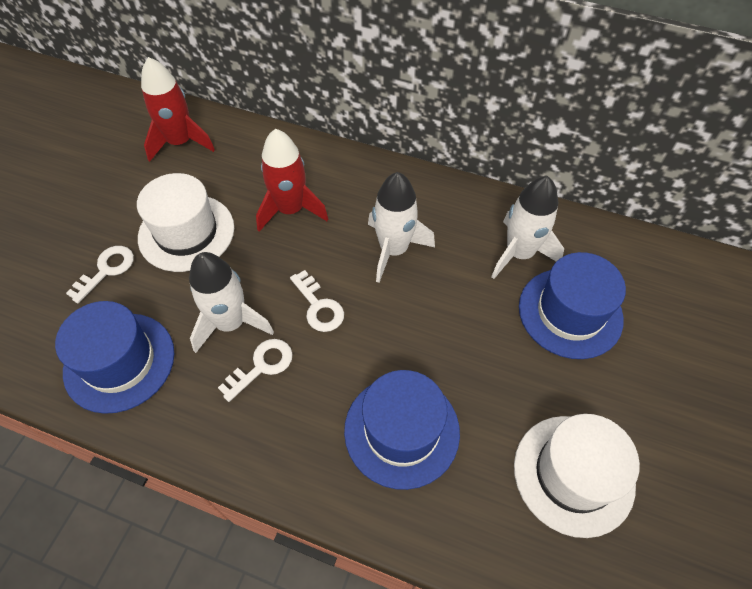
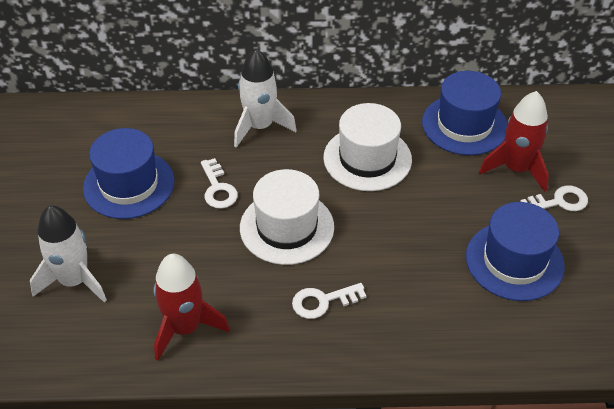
white rocket: [189,252,274,353] [368,172,435,283] [491,176,564,279] = 3 -> [30,205,107,303] [234,49,297,148] = 2

